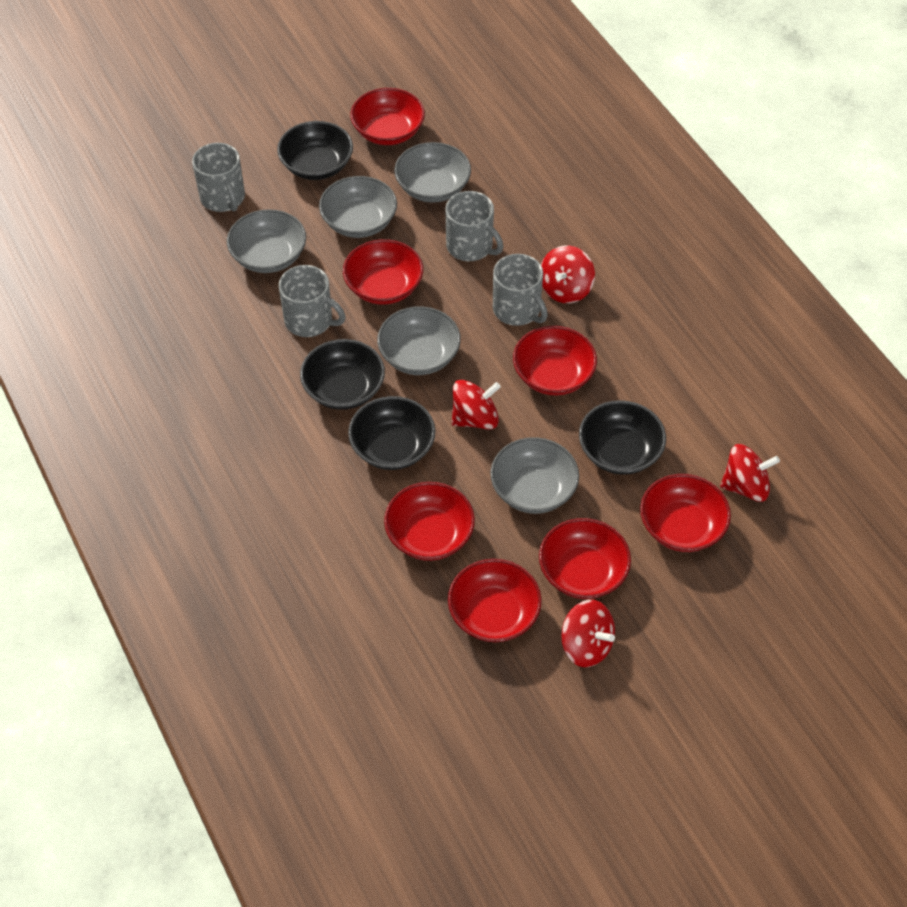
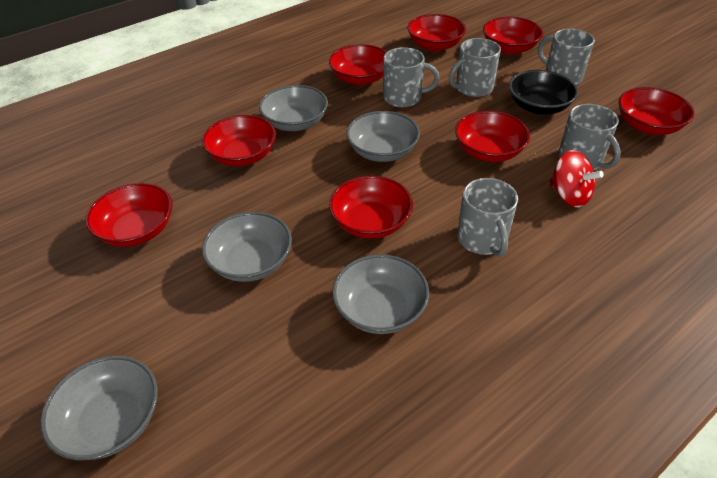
black bowl: [277,121,353,180] [300,339,385,410] [348,396,435,470] [579,400,666,475] = 4 -> [509,70,578,115] = 1
grey mug: [192,143,245,212] [279,265,346,337] [445,191,503,261] [493,254,548,326] = 4 -> [383,47,440,107] [449,38,501,97] [457,178,518,257] [538,29,595,85] [558,104,621,170] = 5
red bowl: [343,239,423,305] [350,88,425,145] [384,482,475,561] [448,559,542,642] [513,326,597,395] [539,518,631,599] [640,474,731,552] = 7 -> [86,183,172,247] [202,115,276,166] [329,44,387,85] [329,176,413,239] [408,14,466,51] [455,111,530,162] [483,17,543,54] [619,87,694,135] = 8
red spinning top: [452,380,501,430] [541,246,595,303] [561,600,615,667] [720,444,780,502] = 4 -> [549,150,604,207] = 1

